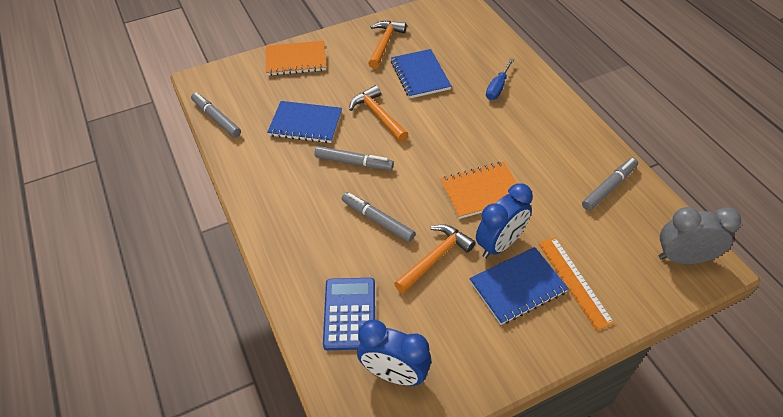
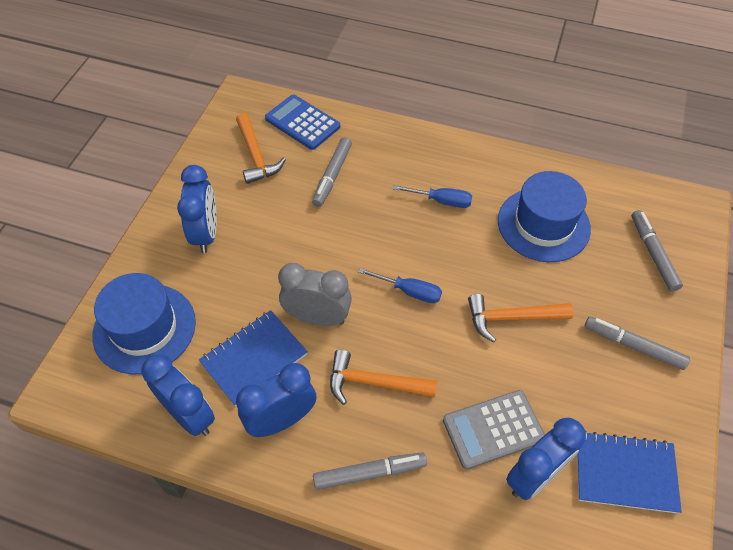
blue clock: [357,320,431,386] [476,183,533,258] = 2 -> [141,354,215,436] [177,165,217,253] [236,363,316,437] [506,418,586,500] = 4
blue hat: none = 0 -> [92,273,196,374] [498,171,591,262] = 2
blue notebook: [267,101,342,143] [391,49,452,98] [469,247,569,325] = 3 -> [199,310,308,407] [577,431,682,514] = 2
blue screwdriver: [486,58,514,100] = 1 -> [358,268,442,303] [393,185,472,208] = 2
grey calculator: none = 0 -> [443,390,545,469] = 1
orange notebook: [266,41,326,76] [440,162,517,219] = 2 -> none = 0
orange ruler: [538,237,615,331] = 1 -> none = 0

